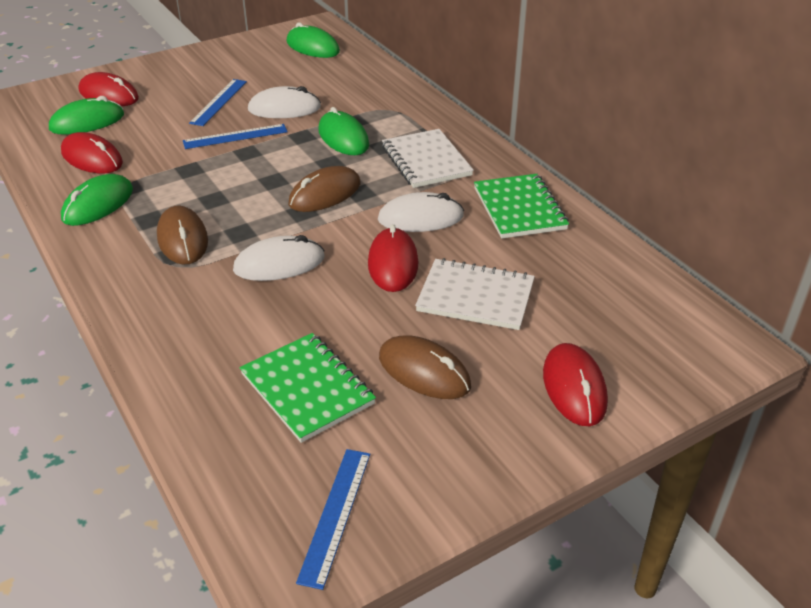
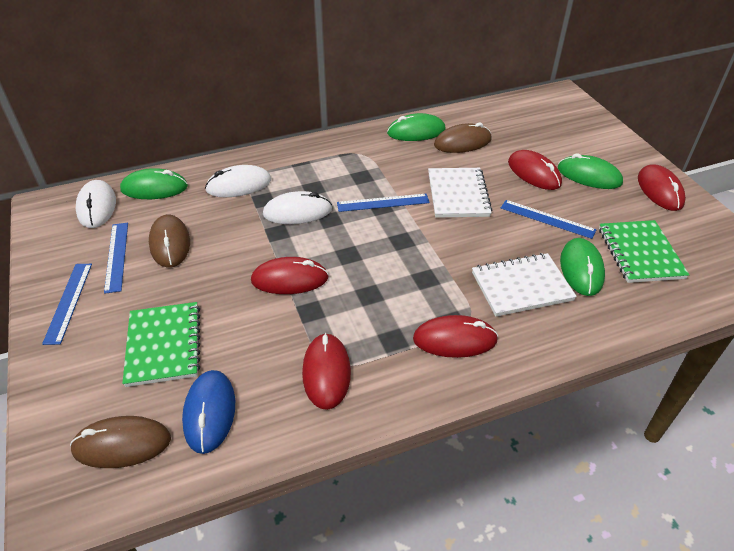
blue mouse: none = 0 -> [182,370,235,454] = 1
blue ruler: [183,124,288,149] [189,79,247,126] [296,449,370,590] = 3 -> [42,264,92,345] [104,223,128,294] [337,194,430,212] [501,200,596,239] = 4
red mouse: [61,132,123,173] [79,72,139,106] [368,224,418,292] [543,343,608,426] = 4 -> [251,257,329,294] [302,333,351,410] [413,315,498,358] [508,150,562,190] [638,165,686,211] = 5

